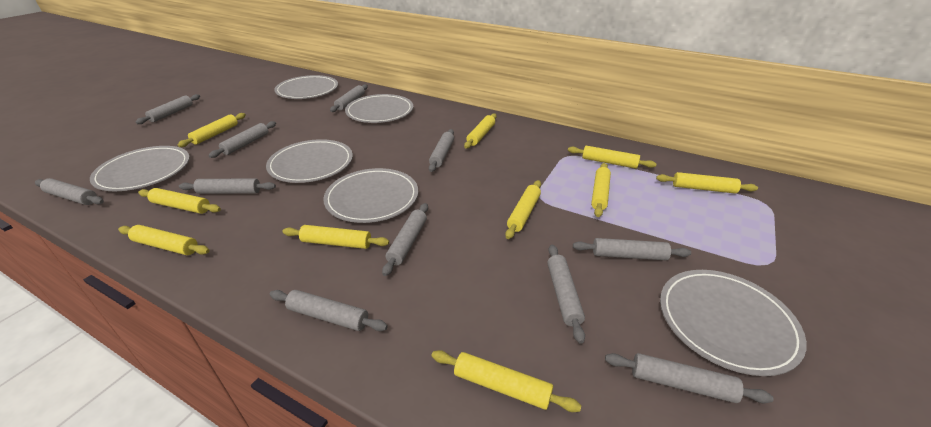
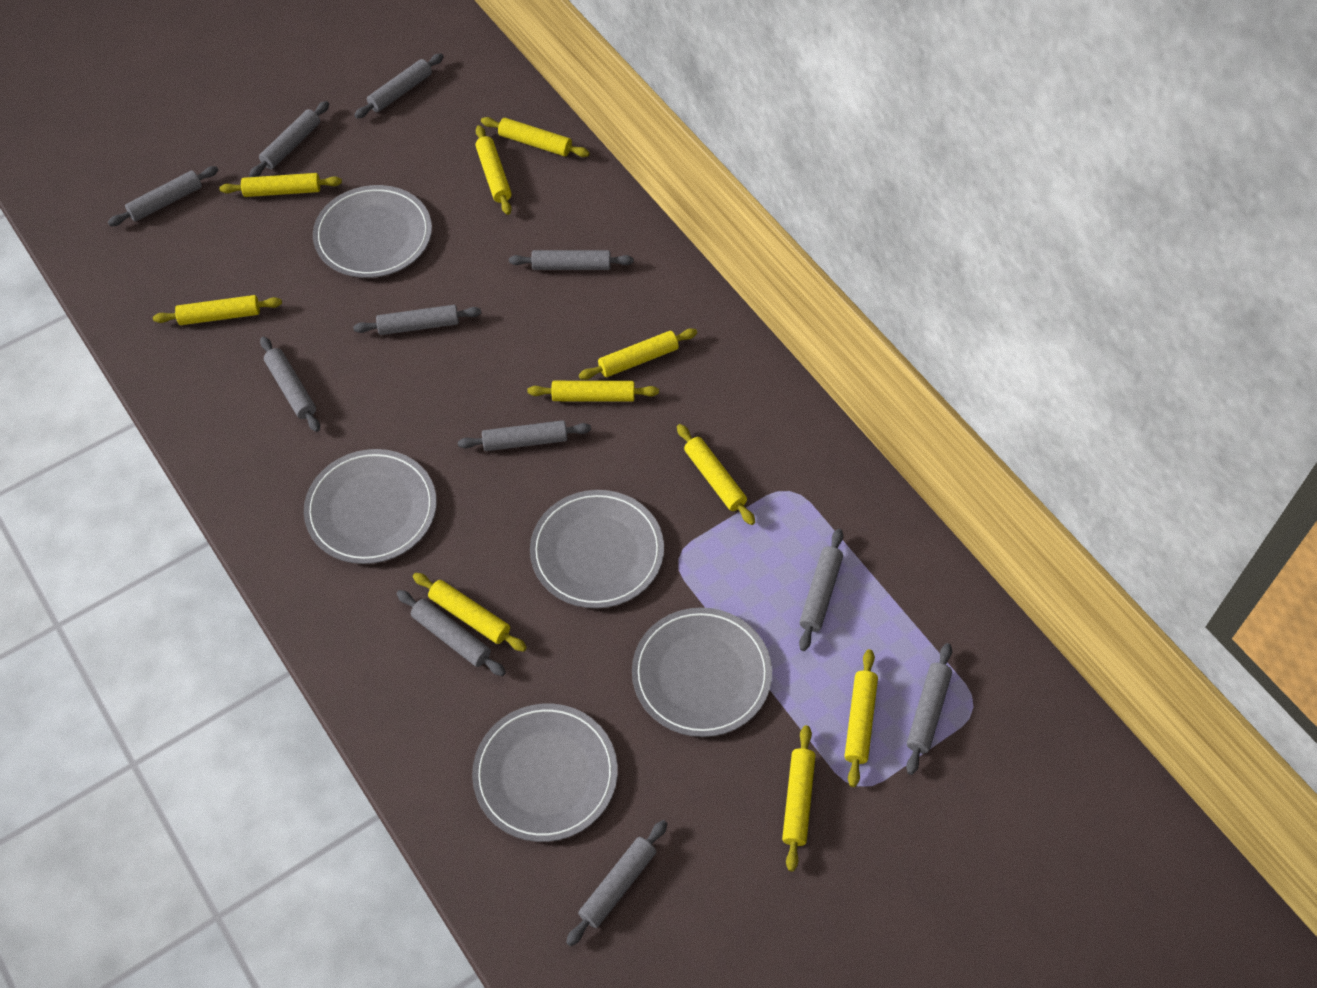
grey plate: [90,146,190,191] [266,139,353,183] [274,75,338,99] [323,168,418,223] [345,94,413,123] [660,270,807,376] = 6 -> [304,449,437,564] [313,185,432,278] [472,703,618,842] [530,490,664,608] [632,607,772,737] = 5

